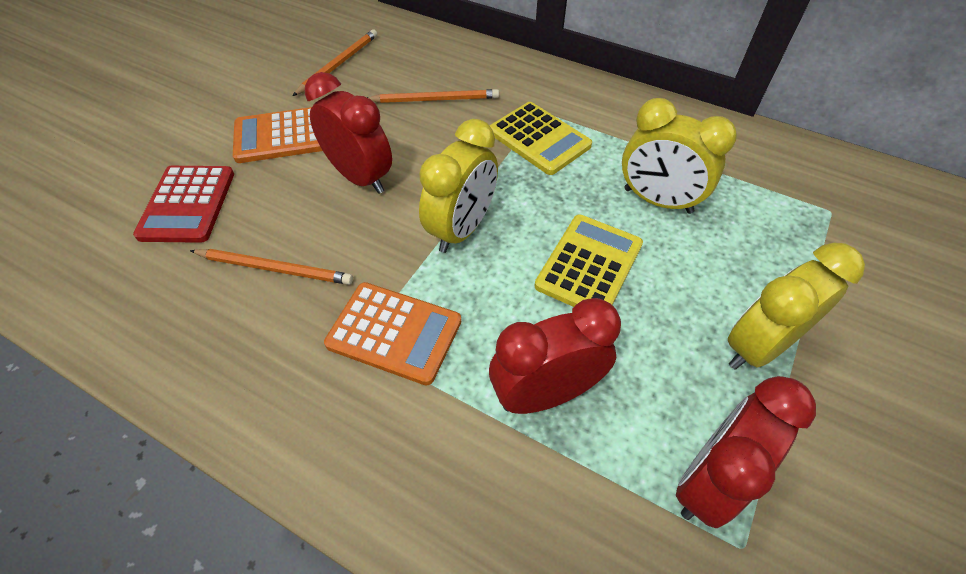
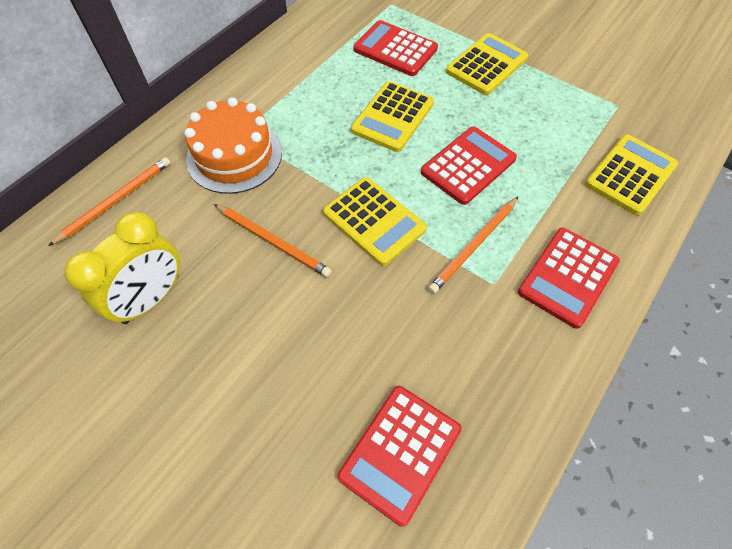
orange cake: none = 0 -> [184,98,282,194] = 1
orange calculator: [233,107,323,163] [324,282,461,386] = 2 -> none = 0
red calculator: [133,166,234,243] = 1 -> [338,386,462,527] [353,20,438,76] [421,127,517,205] [518,228,620,329] = 4
red clock: [305,72,392,194] [489,298,621,414] [676,376,816,528] = 3 -> none = 0
yellow calculator: [490,102,592,175] [535,215,643,307] = 2 -> [323,177,427,266] [351,81,434,152] [446,33,528,95] [585,135,678,215] = 4
yellow clock: [419,119,498,253] [622,98,737,214] [728,242,865,370] = 3 -> [64,212,180,324] = 1

